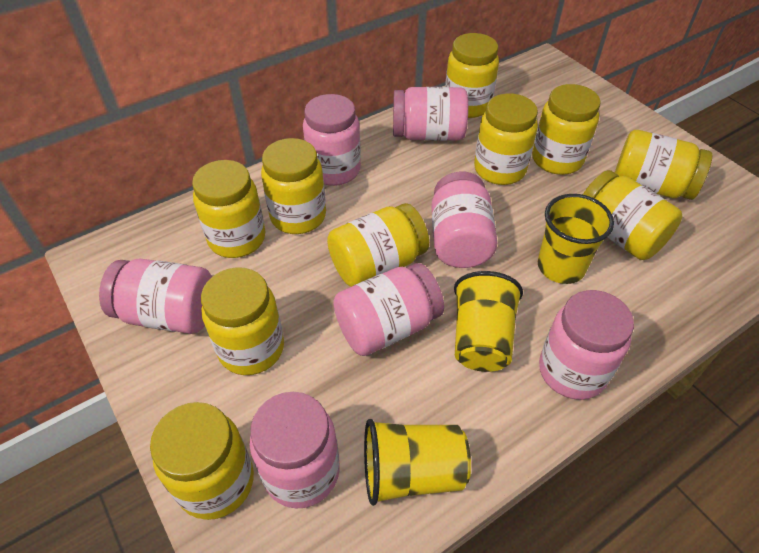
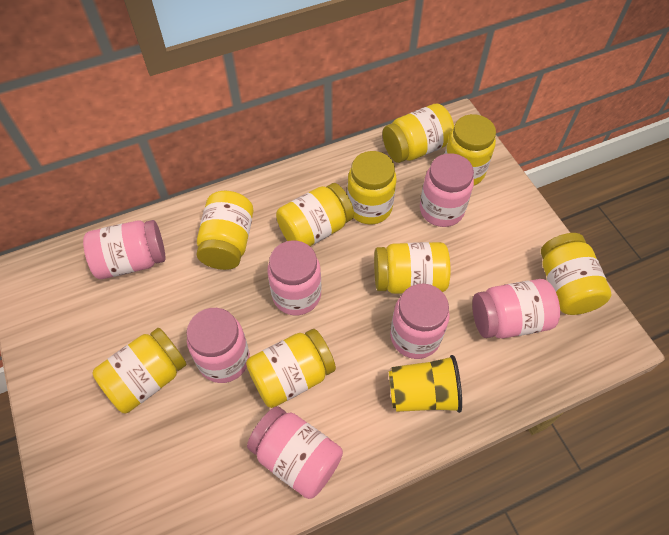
yellow cup: [364,419,471,506] [454,271,523,372] [538,194,614,284] = 3 -> [389,355,462,413] = 1
yellow jar: [150,402,254,520] [192,160,265,258] [201,267,284,375] [261,138,326,234] [327,203,429,287] [445,33,499,118] [474,93,538,185] [532,84,601,175] [583,170,682,260] [615,130,712,200] = 10 -> [93,328,187,414] [196,191,254,270] [246,329,336,408] [276,183,354,246] [347,151,397,224] [374,242,450,294] [382,104,454,163] [445,114,496,185] [541,233,611,315] = 9

